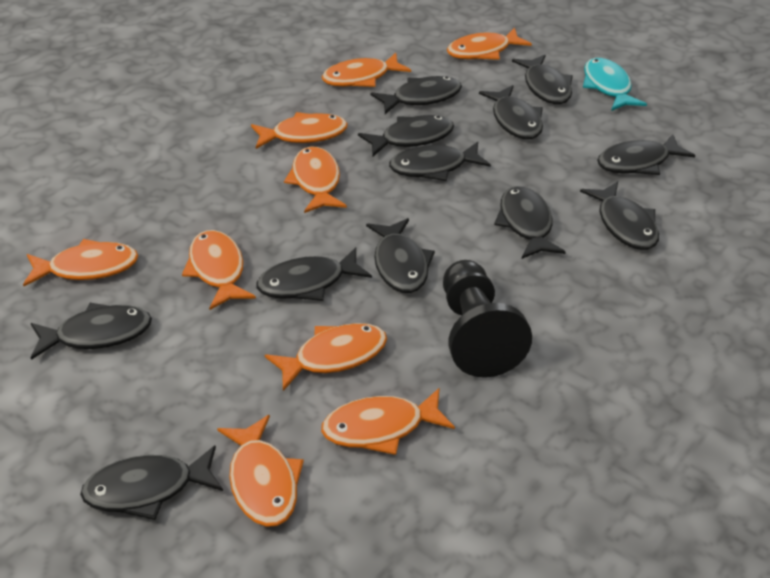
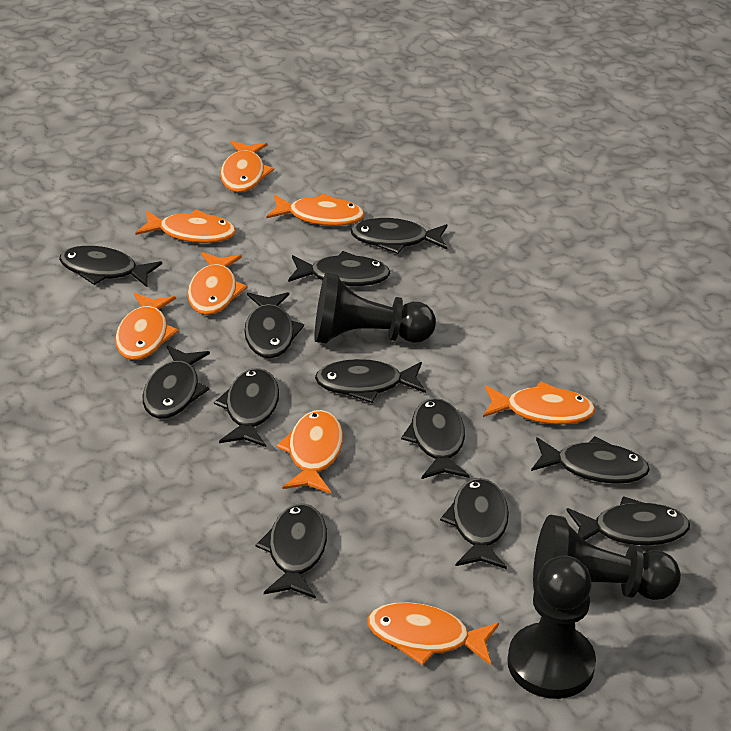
black pawn: [443,260,532,378] = 1 -> [314,272,436,344] [508,555,596,699] [533,515,681,600] = 3
orange fish: [23,239,138,286] [182,230,256,310] [217,415,304,527] [251,112,348,149] [265,323,387,391] [284,146,347,213] [321,388,455,455] [322,53,411,87] [447,28,532,60] = 9 -> [115,293,179,360] [135,209,236,243] [187,252,248,315] [220,141,274,192] [266,193,365,226] [276,410,343,494] [367,602,499,666] [483,381,596,425] = 8
turquoise fish: [583,58,647,111] = 1 -> none = 0

